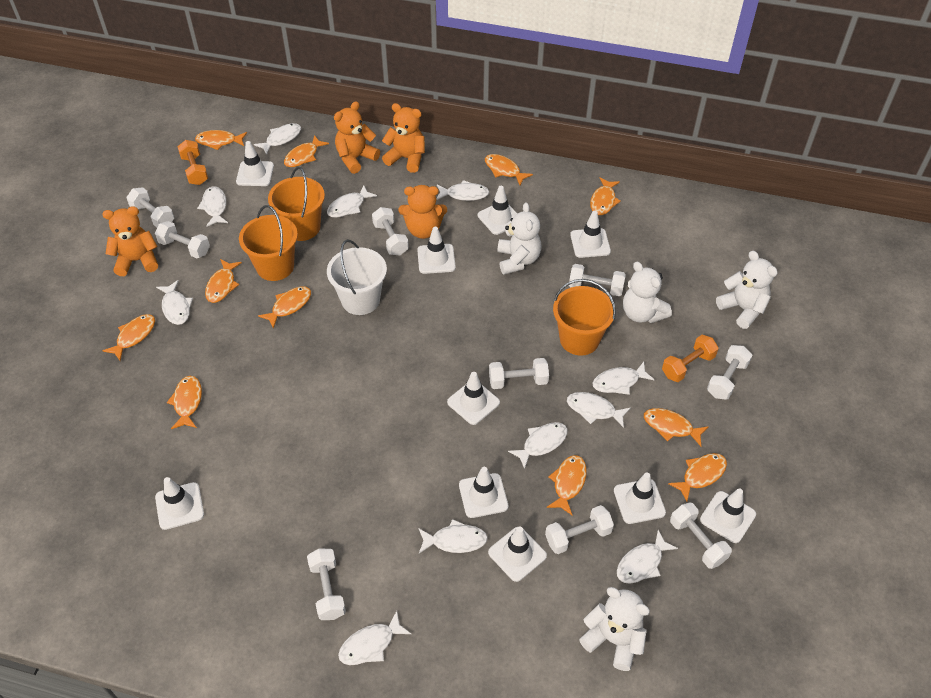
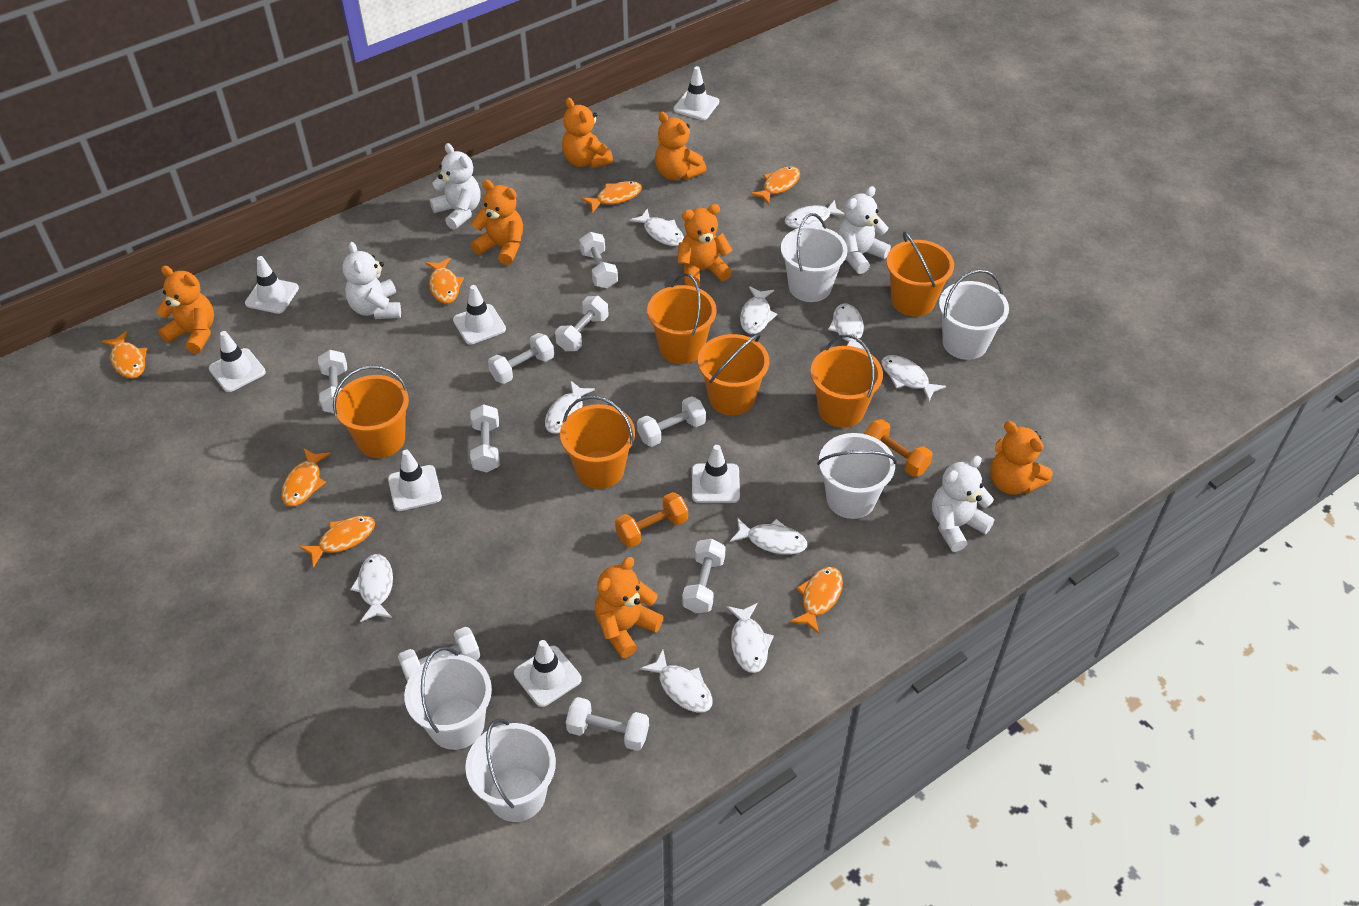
orange bucket: [239,205,298,281] [268,167,325,241] [553,279,616,356] = 3 -> [333,365,409,458] [560,395,635,489] [647,273,717,364] [698,333,769,415] [810,334,883,428] [886,231,954,316] = 6
orange fish: [102,314,155,361] [167,376,202,429] [195,130,247,150] [205,259,242,303] [258,286,311,329] [284,135,329,167] [485,154,533,185] [547,455,587,515] [590,177,621,215] [644,408,709,446] [668,453,727,501] = 11 -> [102,331,147,378] [282,448,331,507] [299,516,375,568] [425,258,464,304] [581,181,642,213] [750,166,800,204] [790,567,843,634] = 7
orange teddy bear: [102,206,158,276] [334,101,380,174] [382,103,425,173] [399,185,447,239] = 4 -> [156,266,214,354] [471,180,523,265] [562,98,613,168] [595,557,663,658] [655,112,707,180] [677,204,733,287] [990,421,1052,495] = 7
white bucket: [327,239,387,315] = 1 -> [404,647,492,750] [465,718,556,822] [781,213,848,302] [817,433,897,519] [939,269,1009,360] = 5
white fish: [156,280,193,325] [197,186,228,227] [254,123,301,155] [327,185,377,218] [338,611,411,665] [418,519,488,553] [436,180,489,201] [508,422,567,469] [567,392,631,428] [593,362,655,395] [617,530,678,584] = 11 -> [350,554,393,622] [545,380,595,434] [630,209,684,246] [640,650,713,713] [727,603,774,673] [730,518,807,555] [740,286,777,334] [785,200,845,228] [828,303,866,351] [882,355,946,401] = 10
white traffic cone: [155,477,204,530] [236,141,274,186] [417,227,456,274] [447,372,500,425] [459,467,508,518] [478,186,517,235] [488,526,547,582] [570,211,611,258] [614,473,666,524] [700,488,756,543] = 10 -> [209,331,266,392] [245,256,299,314] [388,450,442,511] [453,285,506,344] [514,640,582,707] [674,66,719,120] [692,445,740,503] = 7

